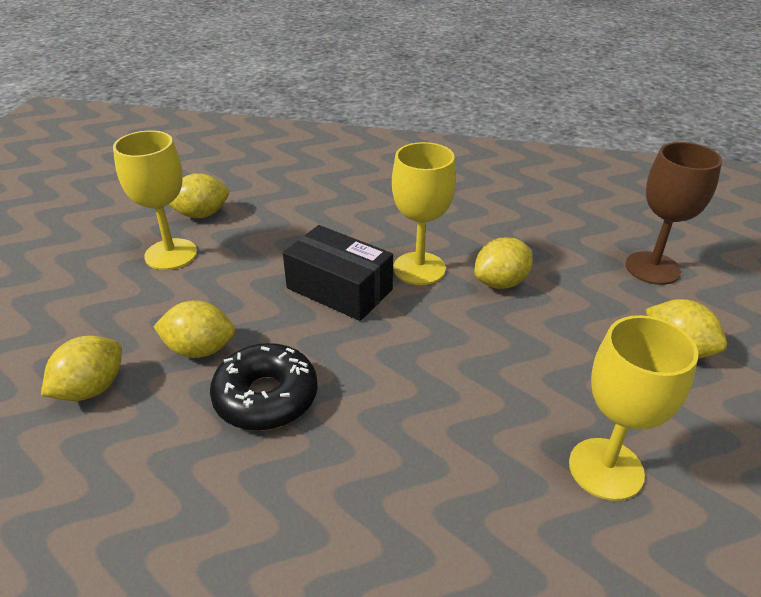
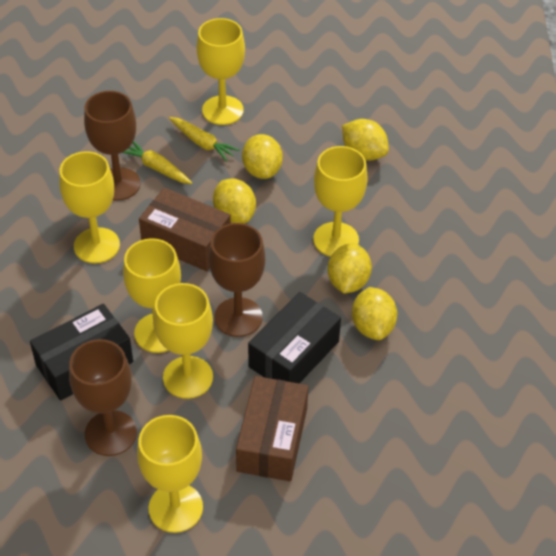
black box: [283,225,393,321] = 1 -> [30,304,133,401] [248,292,341,383] = 2
black donut: [210,343,318,431] = 1 -> none = 0
brown box: none = 0 -> [139,188,231,271] [236,376,308,481] = 2
brown goblet: [626,142,722,285] = 1 -> [69,339,137,456] [84,91,141,201] [209,223,265,337] = 3
yellow carrot: none = 0 -> [122,141,192,184] [169,117,239,162] = 2
yellow goblet: [113,131,197,270] [392,142,456,285] [569,315,698,501] = 3 -> [59,151,120,263] [123,238,181,353] [137,415,203,533] [153,283,213,399] [197,18,245,125] [313,146,368,257] = 6

